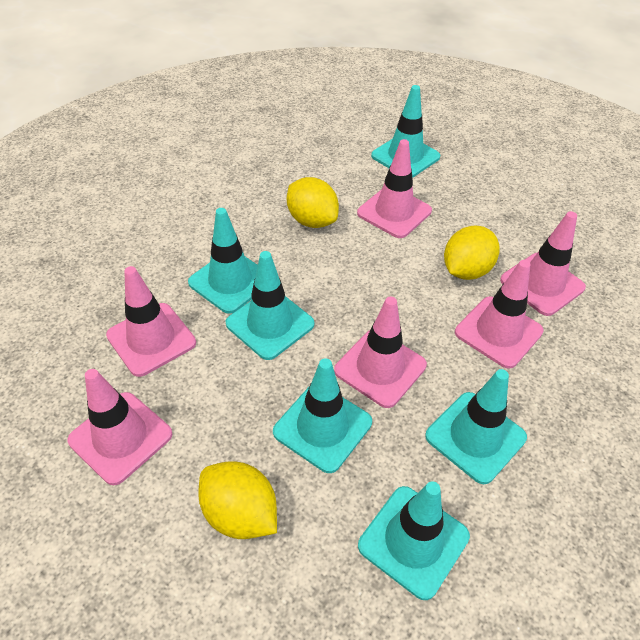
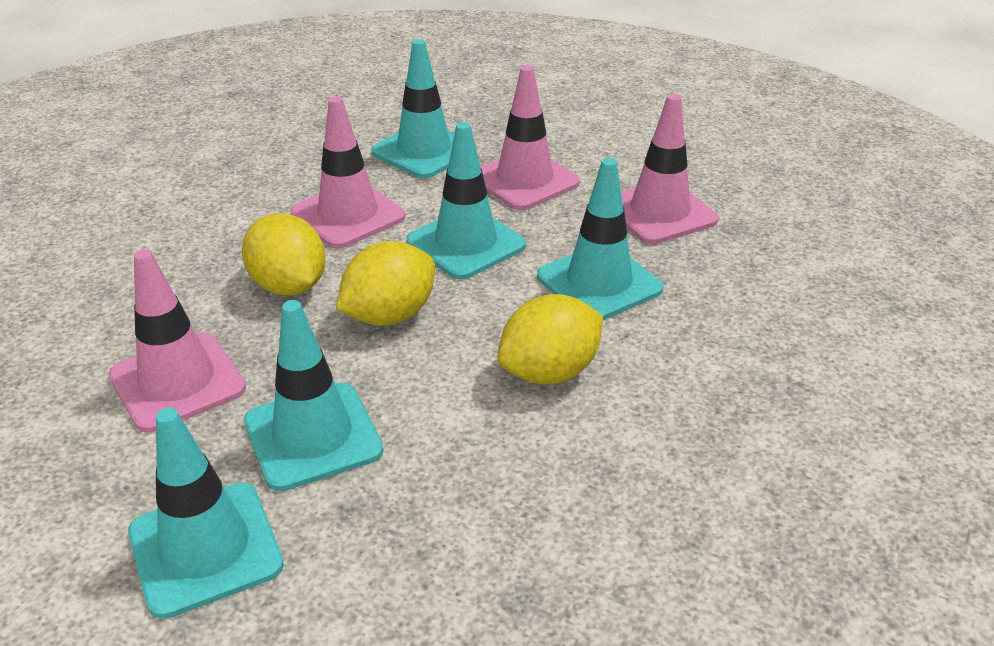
pink traffic cone: [67,369,172,485] [106,266,196,377] [334,297,427,408] [357,139,432,238] [455,260,544,369] [500,211,586,316] = 6 -> [109,249,246,433] [291,96,405,248] [481,65,580,210] [621,94,718,244] = 4
turquoise traffic cone: [188,208,258,314] [226,251,314,360] [273,358,372,473] [358,481,470,600] [371,85,440,178] [425,369,527,484] = 6 -> [128,408,284,619] [244,300,383,491] [371,39,477,178] [406,122,526,280] [537,158,663,320] = 5

